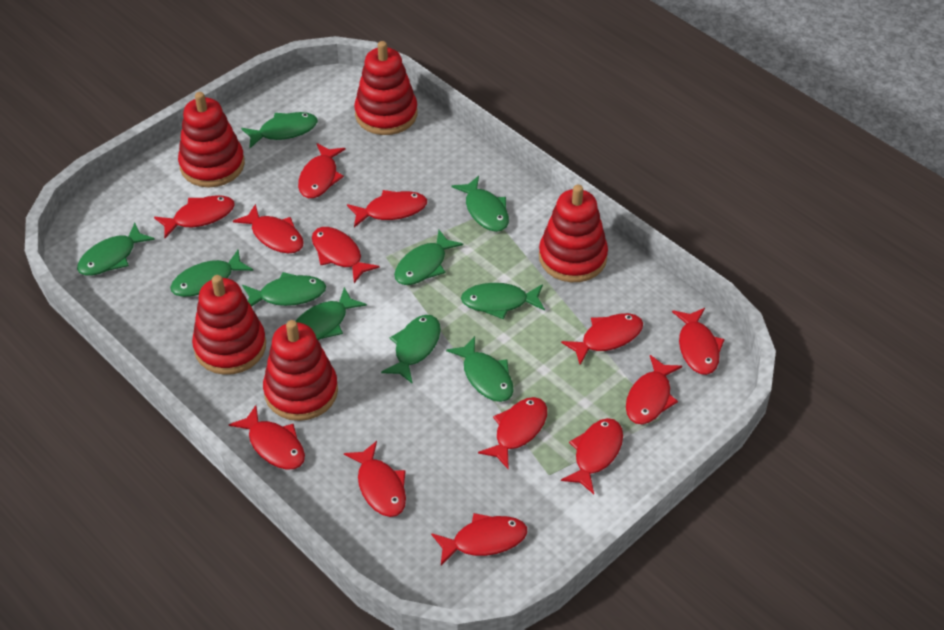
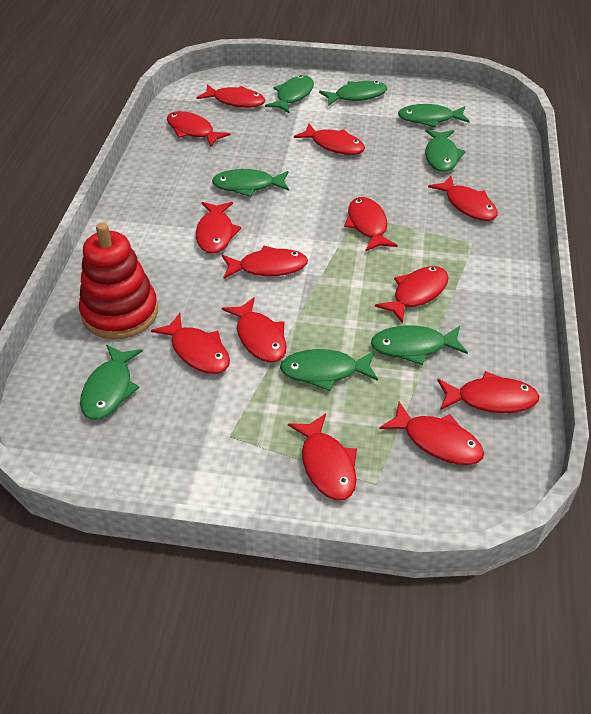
green fish: [77,223,155,276] [170,250,253,297] [241,112,318,148] [242,272,326,307] [296,287,367,340] [381,315,441,384] [394,230,463,285] [446,336,514,402] [452,176,509,232] [461,283,545,319] = 10 -> [80,345,143,420] [212,169,289,197] [265,75,314,113] [280,349,378,391] [319,81,387,106] [371,325,468,365] [398,104,470,127] [425,129,466,172] = 8
red stacking toy: [178,92,245,187] [192,275,266,375] [263,320,338,421] [354,41,417,135] [539,185,608,282] = 5 -> [79,223,158,339] = 1

